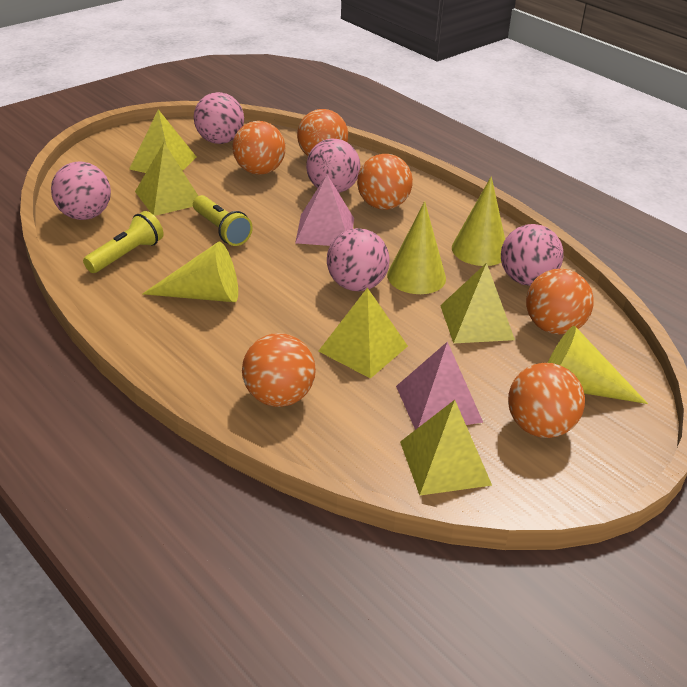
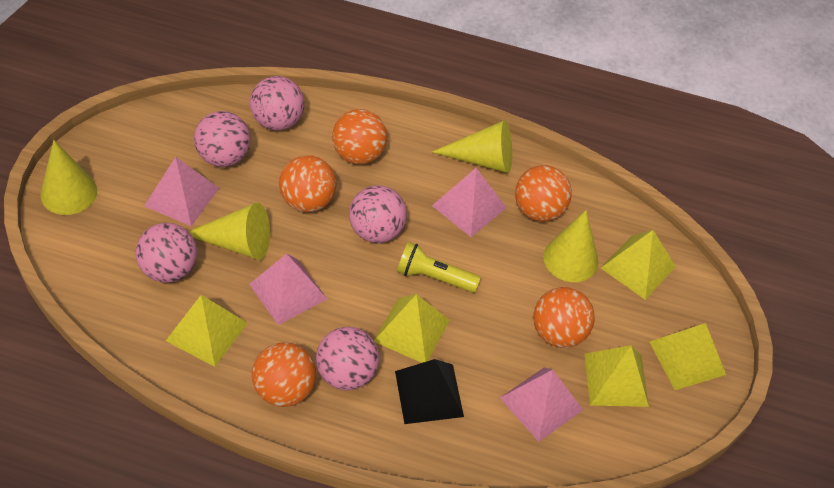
black pyramid: none = 0 -> [395,359,464,424] = 1
orange ball: [233,121,285,175] [242,333,316,407] [297,109,348,156] [357,154,413,210] [508,363,585,438] [526,269,594,334] = 6 -> [252,342,316,407] [279,155,336,212] [332,109,387,165] [515,165,572,222] [533,287,595,348] = 5
pink pyramid: [295,175,354,246] [396,342,483,430] = 2 -> [144,157,219,226] [249,254,327,325] [432,168,506,237] [500,367,583,442] = 4
yellow flashlight: [83,211,164,273] [193,195,253,246] = 2 -> [397,242,481,293] = 1

